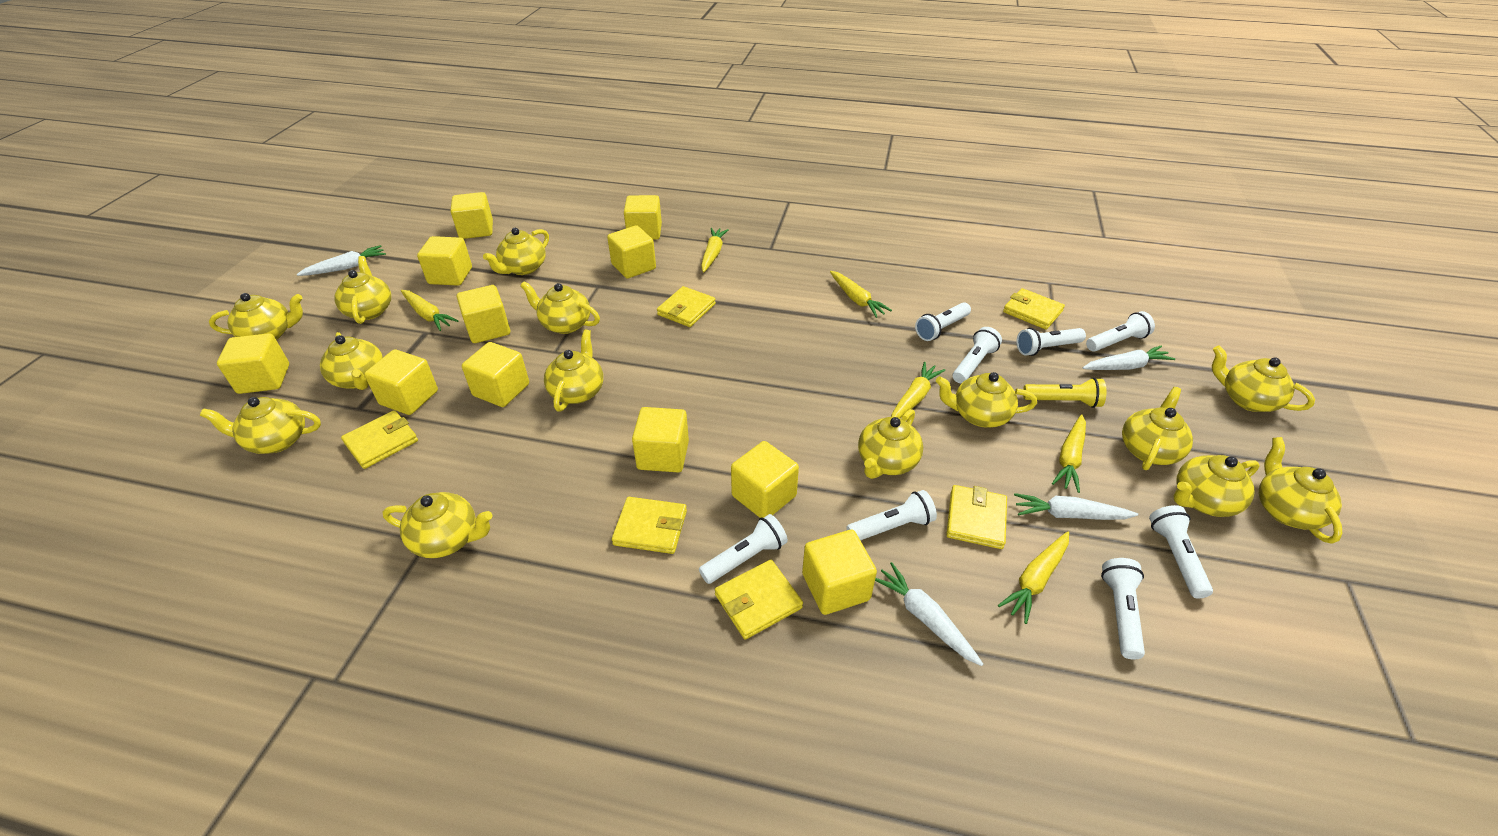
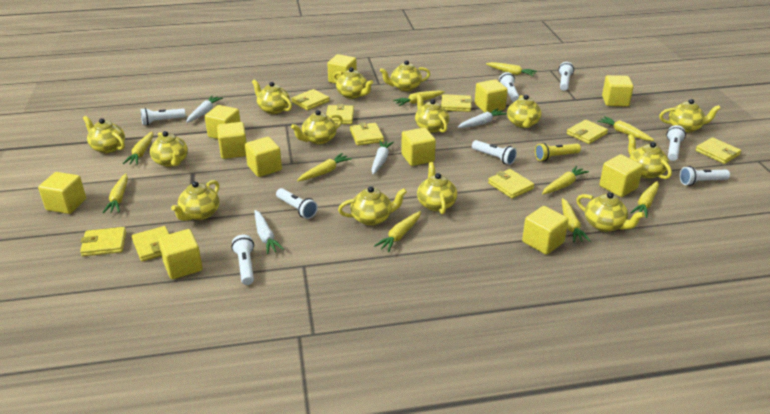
yellow carrot: [401,290,458,331] [701,228,729,272] [830,271,892,318] [891,362,945,418] [998,532,1069,624] [1052,414,1086,493] = 6 -> [103,173,128,213] [123,131,153,165] [297,153,352,181] [374,211,421,252] [393,90,445,106] [486,62,537,76] [542,165,589,195] [562,198,590,242] [597,116,654,141] [630,181,659,218] = 10
yellow wallet: [341,410,418,469] [612,497,687,554] [657,286,716,327] [715,560,803,640] [946,485,1007,549] [1003,288,1065,330] = 6 -> [80,227,126,256] [132,226,169,262] [291,89,330,110] [326,104,354,124] [350,122,384,146] [441,94,472,112] [488,169,535,199] [567,120,608,144] [695,137,741,164] = 9

